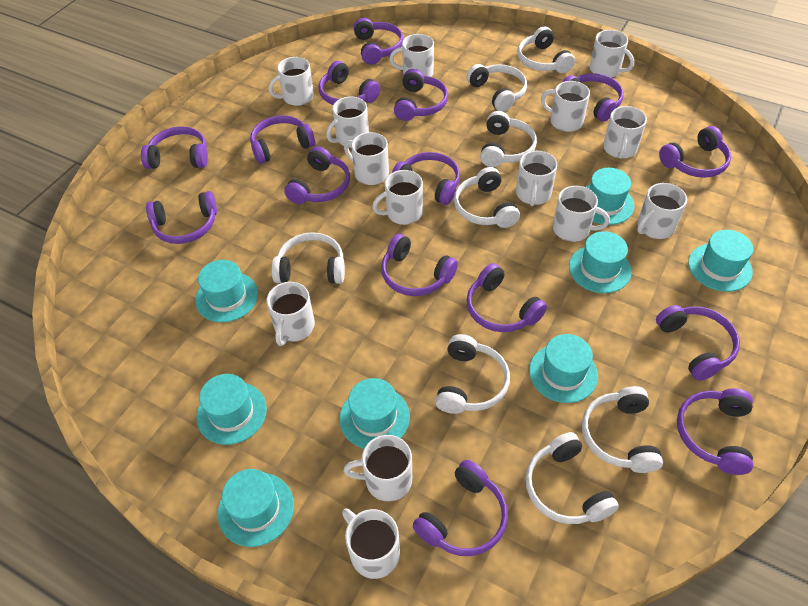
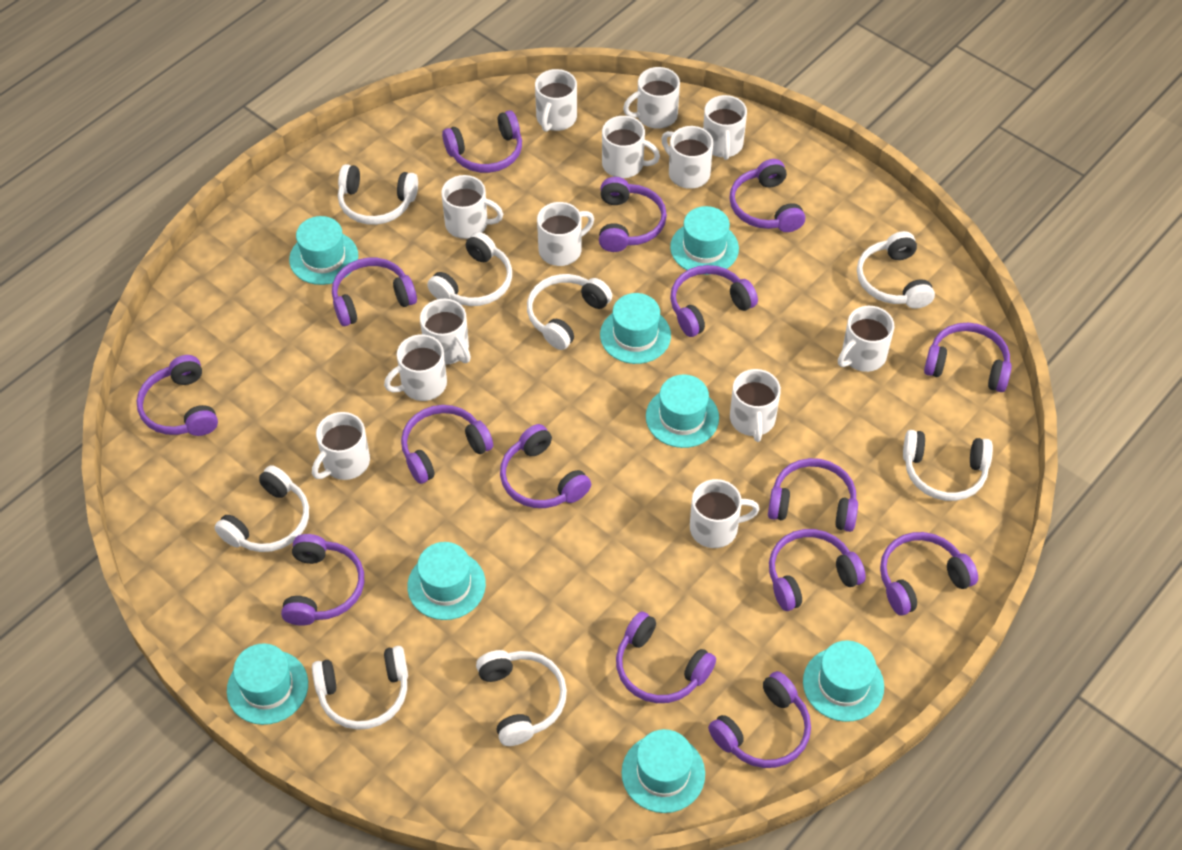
white mug: [266,282,315,346] [269,57,314,106] [326,97,369,148] [342,508,400,579] [344,132,389,185] [344,435,412,502] [372,170,423,225] [390,34,434,77] [516,151,557,206] [541,81,590,132] [553,186,610,242] [590,30,634,78] [603,106,647,159] [637,183,687,239] = 14 -> [312,412,370,480] [384,334,447,401] [420,299,471,365] [441,175,503,239] [535,69,577,132] [537,202,594,266] [602,116,660,178] [623,67,680,129] [661,126,713,189] [690,479,760,548] [703,95,747,160] [730,369,781,442] [838,306,894,372] = 13

